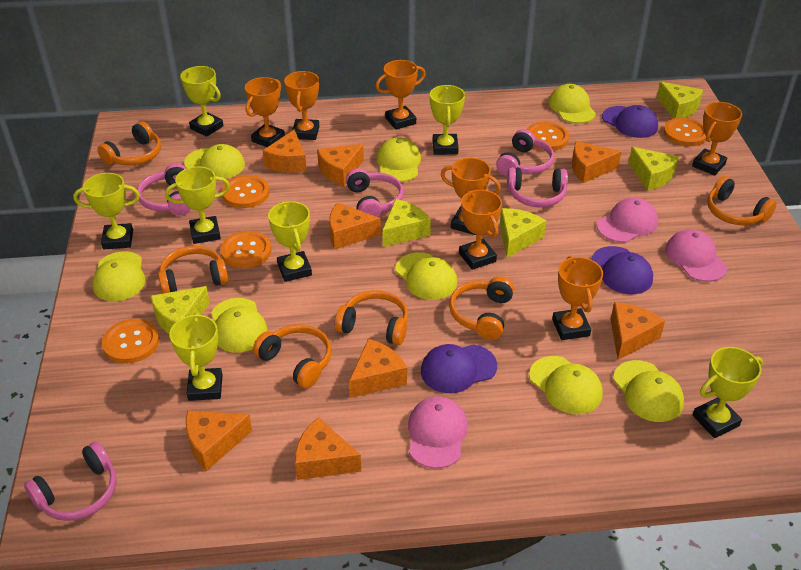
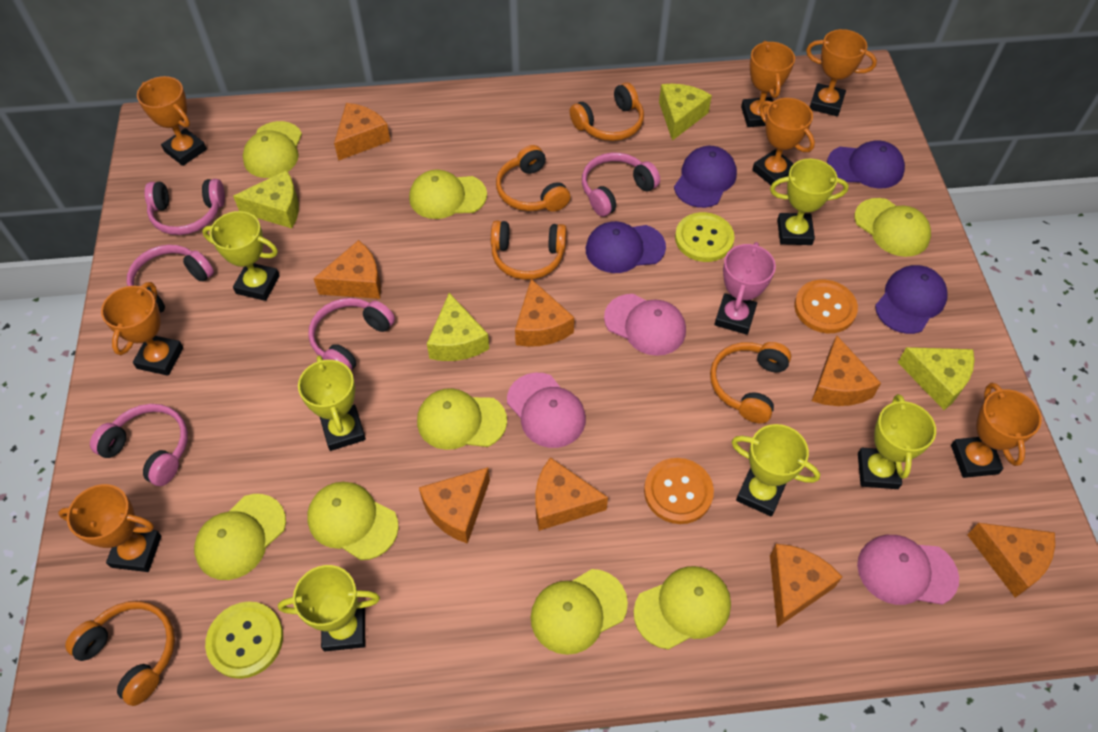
orange button: [102,319,159,363] [220,231,271,268] [222,175,269,208] [527,122,569,151] [664,117,706,146] = 5 -> [644,458,714,524] [794,279,858,333] = 2
orange headphones: [97,121,161,166] [158,246,228,294] [253,324,332,388] [335,290,408,345] [449,277,514,340] [707,176,777,225] = 6 -> [65,601,175,706] [491,221,567,280] [496,145,570,212] [570,83,644,141] [710,342,791,423] = 5
pink trophy: none = 0 -> [715,242,776,335] = 1
purple cap: [421,344,497,393] [592,246,653,294] [602,105,658,138] = 3 -> [586,221,666,273] [674,146,737,208] [827,140,905,188] [875,265,948,334] = 4
yellow button: none = 0 -> [205,602,283,679] [675,212,735,262] = 2
yellow cheese: [151,286,210,334] [382,199,431,247] [500,208,546,258] [628,147,679,191] [657,82,703,118] = 5 -> [233,170,299,228] [427,293,489,361] [659,84,712,141] [898,347,974,410] = 4
yellow trophy: [73,173,140,249] [165,166,230,244] [170,313,223,401] [180,66,223,137] [268,201,312,282] [430,85,465,155] [693,347,763,438] = 7 -> [202,211,280,301] [278,565,380,651] [298,355,366,451] [731,424,820,517] [770,158,849,245] [858,394,936,489] = 6

